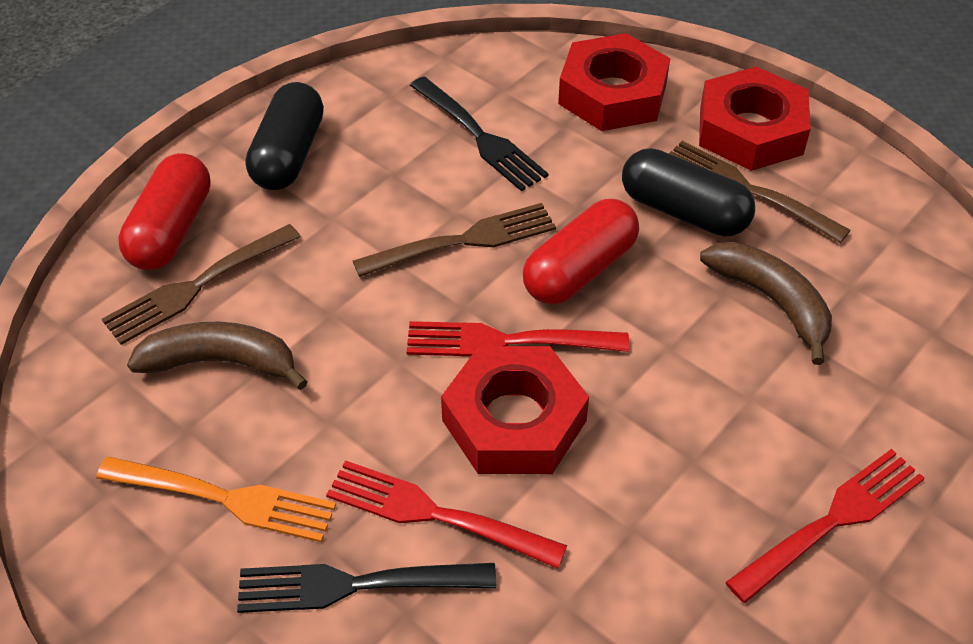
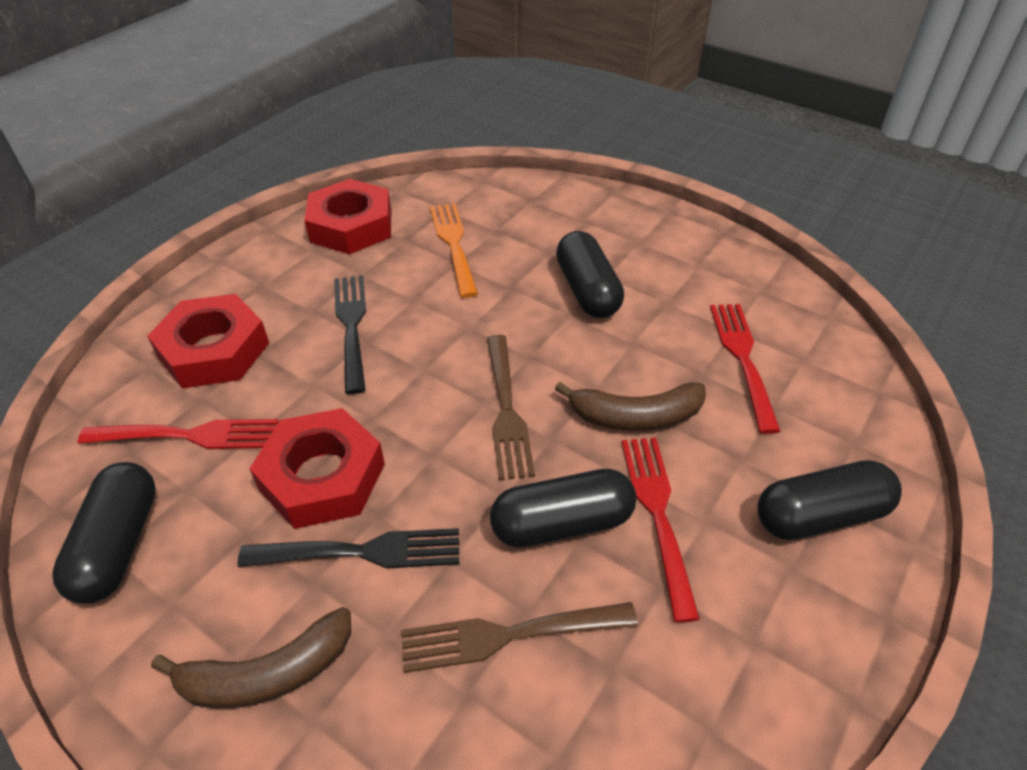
black capsule: [246,82,324,190] [622,148,755,237] = 2 -> [52,462,156,604] [490,469,636,548] [556,231,624,318] [758,460,902,540] = 4
brown fork: [102,224,301,345] [353,203,556,277] [669,141,851,243] = 3 -> [401,602,638,673] [487,335,535,480] = 2
red capsule: [118,153,211,270] [523,199,639,305] = 2 -> none = 0

